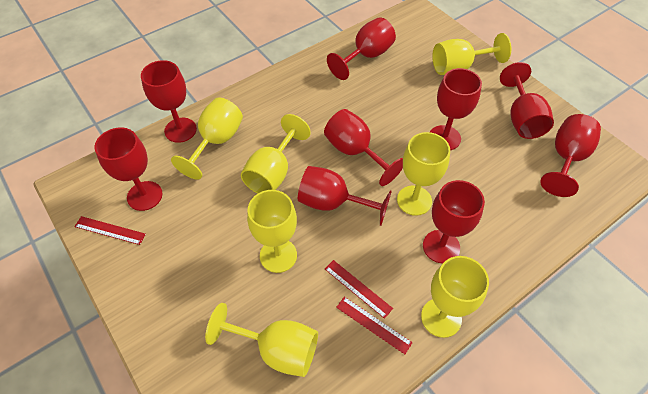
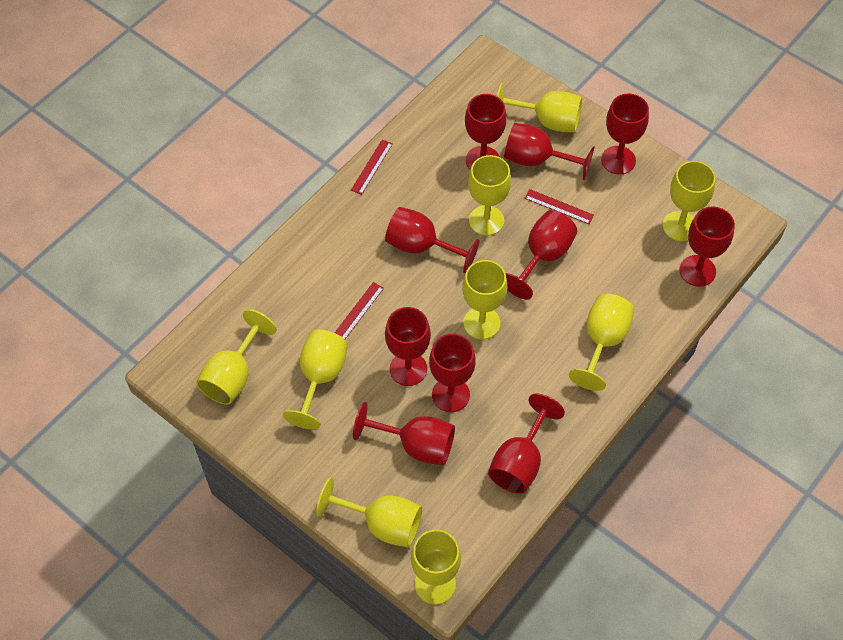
red goblet: [95,127,163,211] [141,60,197,143] [298,166,392,226] [324,109,403,186] [327,17,396,80] [423,180,485,263] [430,68,482,150] [500,62,554,139] [540,114,601,197] = 9 -> [353,402,455,465] [385,207,480,273] [385,307,431,386] [429,334,476,412] [465,94,507,170] [488,393,565,494] [504,123,595,180] [505,210,577,300] [601,93,649,174] [680,207,735,287] = 10
yellow goblet: [171,97,243,180] [205,303,318,377] [241,114,311,193] [247,190,297,273] [397,132,450,216] [421,256,489,338] [432,33,511,75] = 7 -> [196,309,277,405] [283,330,348,430] [316,478,422,547] [411,529,461,605] [462,260,507,340] [468,155,511,236] [497,83,582,132] [569,294,634,391] [662,161,715,241] = 9

